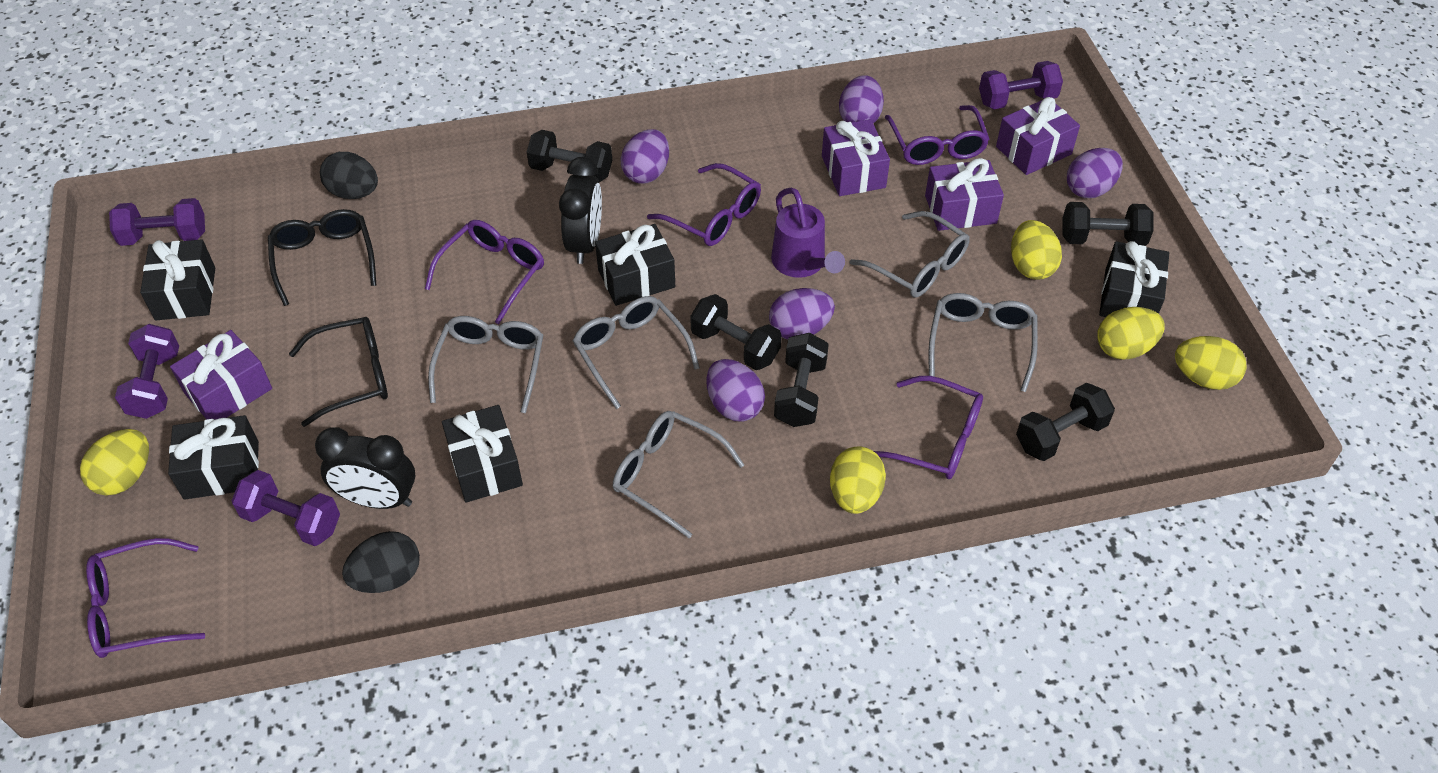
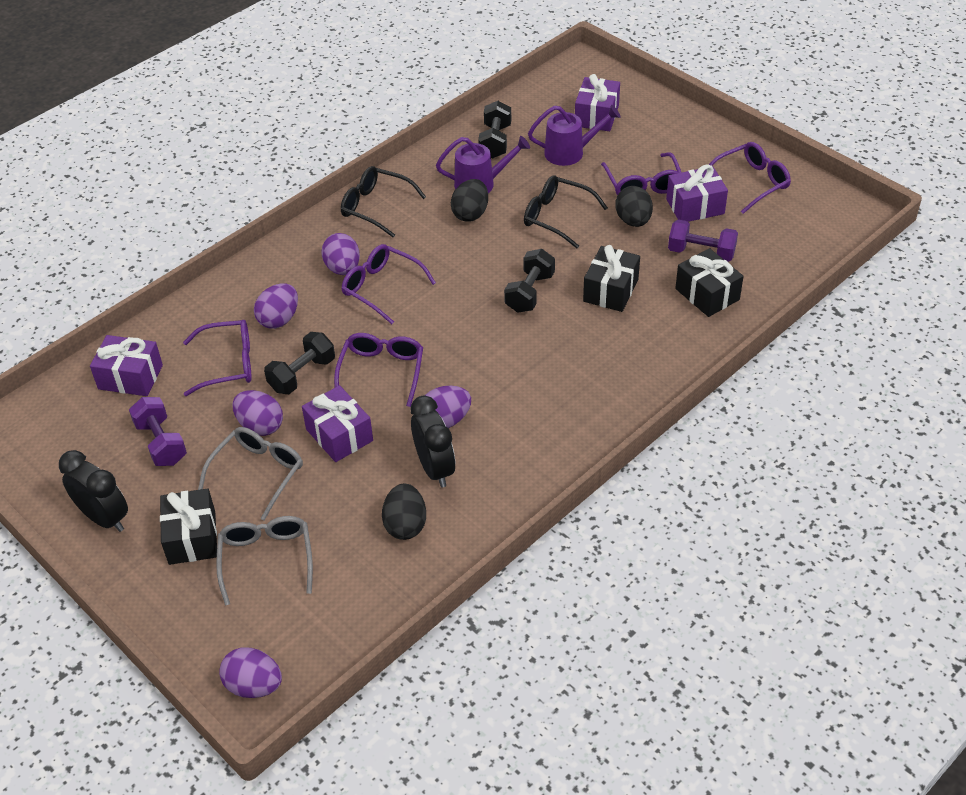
black dumbbell: [527,130,612,182] [690,294,782,370] [774,333,829,427] [1016,383,1115,461] [1063,202,1154,246] = 5 -> [264,332,335,394] [478,101,511,159] [504,249,555,313] = 3
black egg: [320,152,378,199] [342,531,420,593] = 2 -> [382,484,426,540] [451,179,488,222] [616,186,653,227] = 3
black gift: [140,239,215,320] [168,415,259,500] [442,405,523,503] [595,224,675,306] [1099,241,1169,317] = 5 -> [160,488,217,565] [583,245,640,312] [675,248,744,317] = 3
grey glasses: [428,316,543,413] [573,296,700,409] [613,411,744,538] [850,211,970,298] [929,293,1038,392] = 5 -> [198,427,303,520] [216,516,313,606] = 2
purple dumbbell: [109,198,205,246] [115,324,179,419] [232,470,340,546] [979,61,1063,109] = 4 -> [129,397,187,466] [668,219,738,262] = 2
purple watering can: [771,187,845,278] = 1 -> [436,136,530,193] [528,105,621,166] = 2
yellow egg: [80,429,149,496] [830,446,886,514] [1011,220,1062,280] [1097,307,1164,360] [1175,336,1247,390] = 5 -> none = 0

